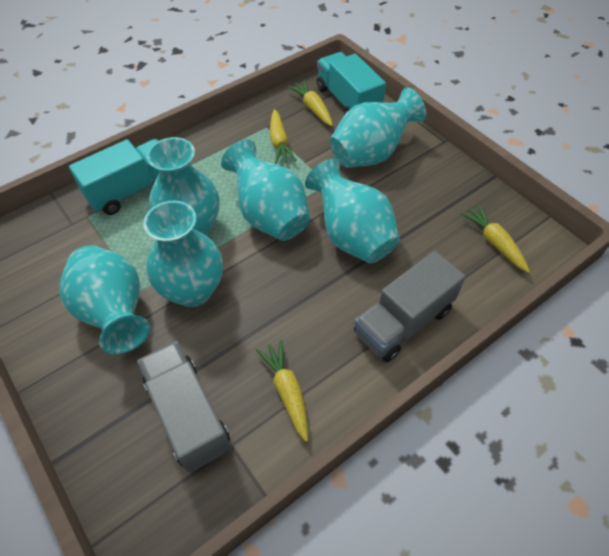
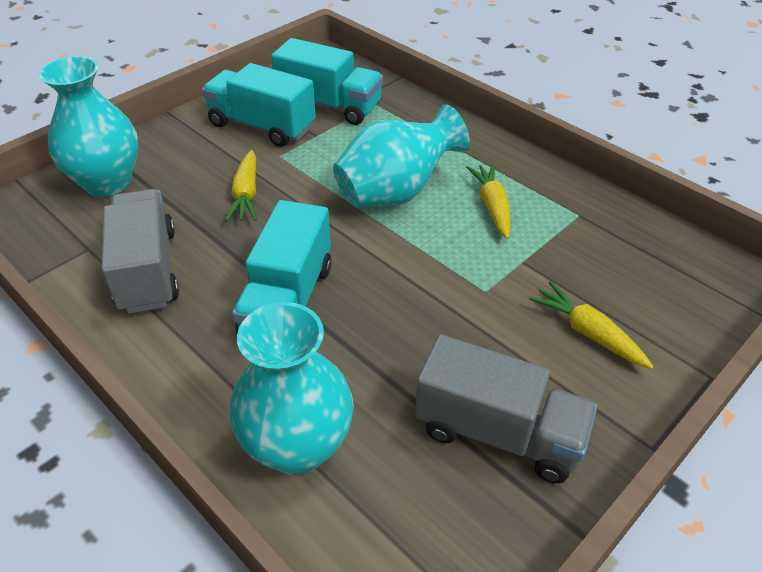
turquoise truck: [69,139,160,215] [317,52,386,115] = 2 -> [202,63,316,147] [232,200,332,334] [271,38,383,125] = 3
turquoise vase: [59,245,150,354] [143,200,223,307] [147,137,219,236] [221,140,310,241] [305,158,400,264] [330,87,426,168] = 6 -> [38,56,139,197] [230,302,354,475] [333,104,470,207] = 3
yellow carrot: [256,340,308,442] [270,109,297,164] [287,80,333,126] [460,204,530,273] = 4 -> [225,150,257,221] [466,164,511,239] [529,281,653,369] = 3

